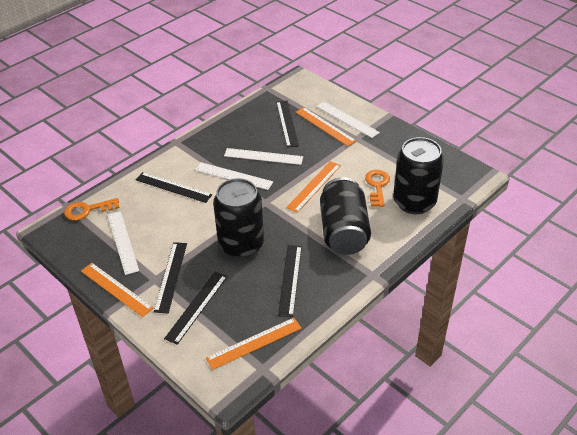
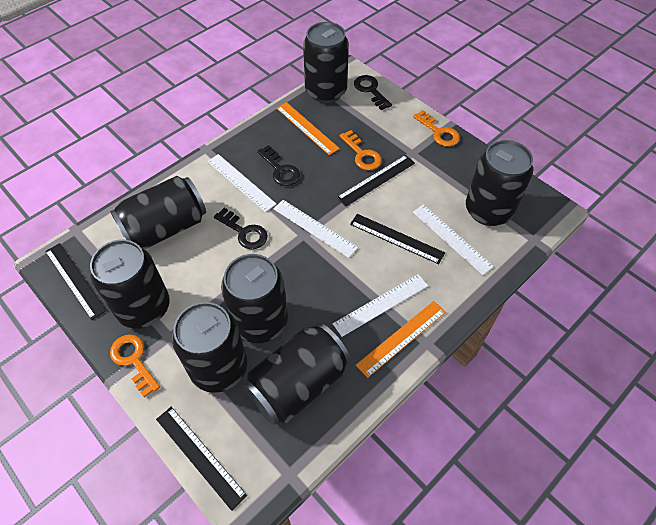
black can: [213,178,264,258] [320,177,371,255] [393,137,444,214] = 3 -> [90,239,170,328] [110,176,206,249] [172,302,247,393] [221,254,288,343] [243,323,351,425] [303,22,349,103] [466,140,533,226] = 7
black key: none = 0 -> [214,208,268,249] [257,145,300,186] [354,75,392,110] = 3
black ruler: [136,172,212,203] [154,242,187,313] [164,272,227,345] [276,101,299,148] [278,245,302,317] = 5 -> [45,243,107,320] [156,407,247,511] [337,155,415,206] [350,214,445,264] = 4
orange key: [64,198,119,221] [365,170,390,207] = 2 -> [110,334,160,397] [340,130,382,170] [413,110,460,147] = 3
orange ruler: [81,263,154,317] [206,318,302,370] [286,161,341,213] [296,107,356,146] = 4 -> [276,102,340,155] [356,301,446,378] = 2

